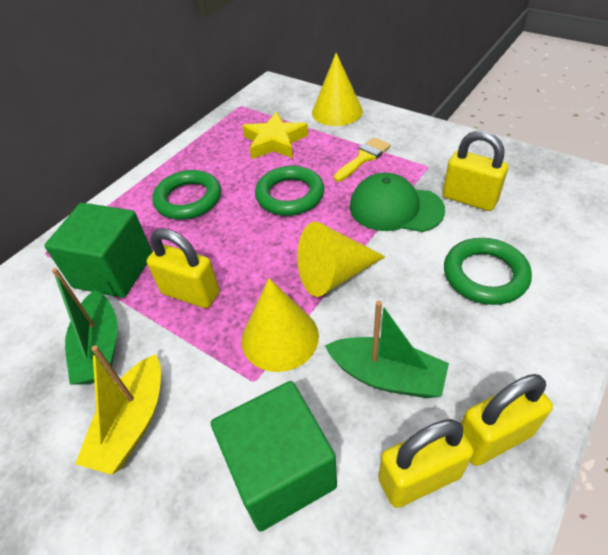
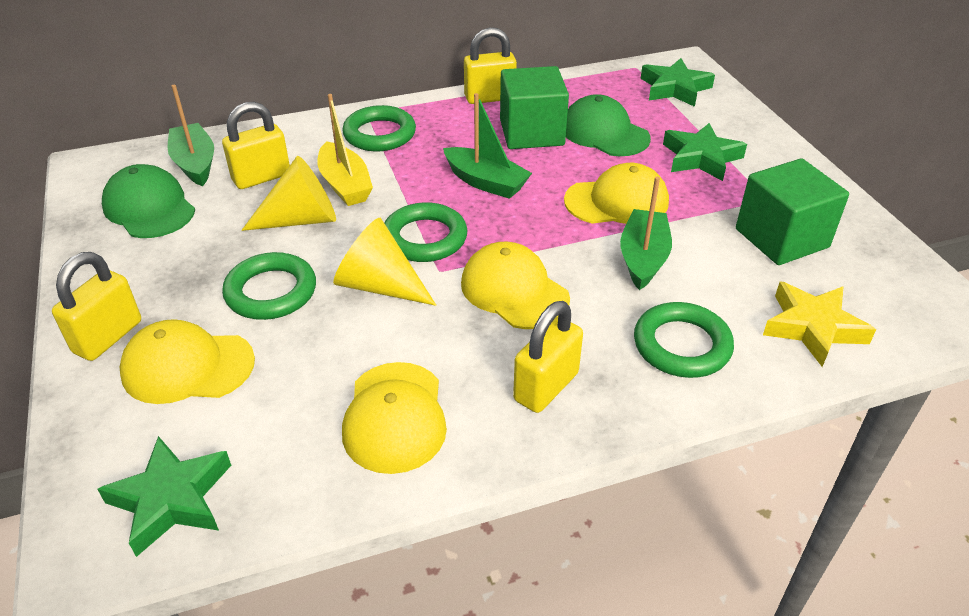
green boat: [52,268,118,384] [325,301,449,398] = 2 -> [168,85,214,186] [443,93,532,199] [620,177,672,290] = 3
green cap: [349,173,445,232] = 1 -> [102,164,195,238] [566,94,651,156] = 2
green ring: [152,170,221,220] [255,166,324,216] [444,238,532,305] = 3 -> [222,252,316,320] [342,105,416,151] [385,202,467,262] [634,302,734,378] = 4
green star: none = 0 -> [97,436,231,557] [641,58,715,107] [663,123,747,181] = 3
yellow brush: [334,137,391,182] = 1 -> none = 0
yellow cap: none = 0 -> [120,319,255,404] [342,362,447,474] [461,242,570,329] [564,163,669,224] = 4
yellow cone: [241,278,319,372] [297,222,385,297] [312,53,363,126] = 3 -> [242,156,336,231] [333,218,436,306] = 2

